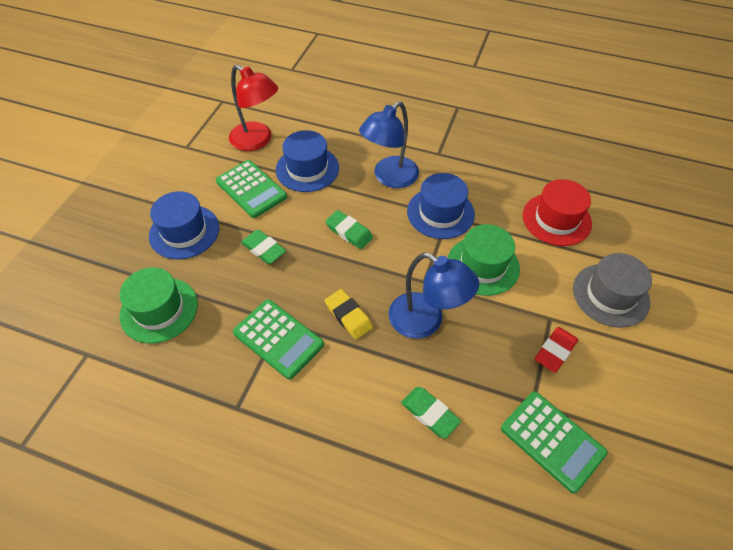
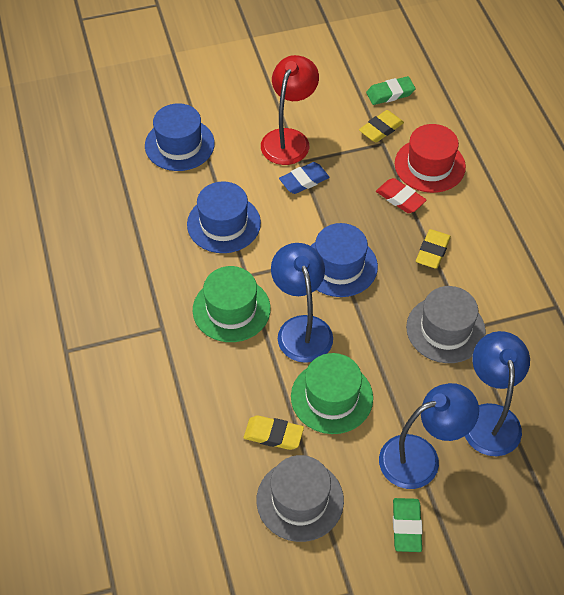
blue eraser: none = 0 -> [279,162,330,194] = 1
blue lamp: [359,101,419,188] [389,253,479,339] = 2 -> [271,243,333,363] [379,383,479,489] [465,331,530,456] = 3
green calculator: [216,160,287,218] [233,299,324,380] [501,391,608,493] = 3 -> none = 0
green eraser: [241,229,286,264] [325,210,373,249] [401,387,461,438] = 3 -> [366,76,415,105] [393,498,423,552] = 2
grey hat: [573,253,652,328] = 1 -> [257,455,344,542] [406,286,486,363] = 2
yellow eraser: [325,289,373,339] = 1 -> [244,416,304,450] [359,110,404,142] [416,229,451,269] = 3

